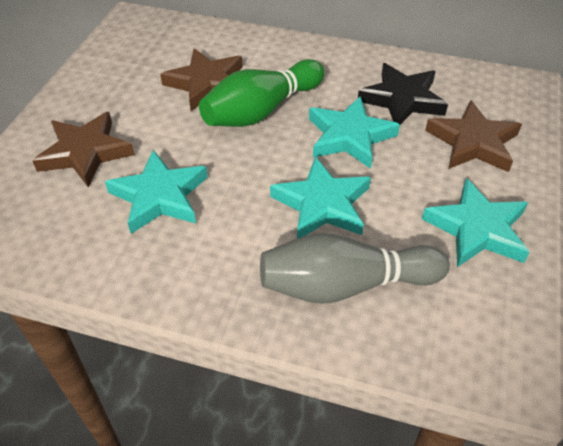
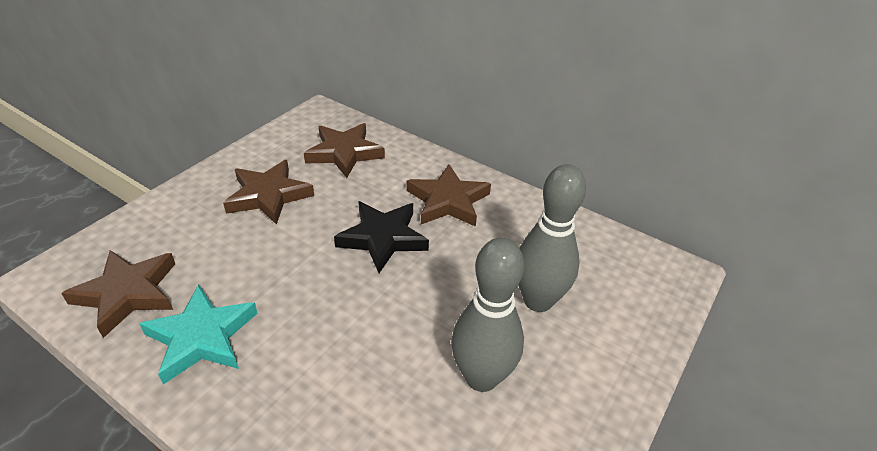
brown star: [32,112,135,187] [160,48,243,111] [425,101,522,172] = 3 -> [61,250,175,338] [223,160,314,225] [304,123,385,178] [407,164,491,227] = 4
green bowling pin: [199,59,325,127] = 1 -> none = 0
grey bowling pin: [260,233,450,304] = 1 -> [451,238,524,392] [518,164,586,312] = 2
turquoise star: [105,150,208,234] [270,156,371,239] [309,96,400,169] [422,178,530,267] = 4 -> [140,284,258,384] = 1

